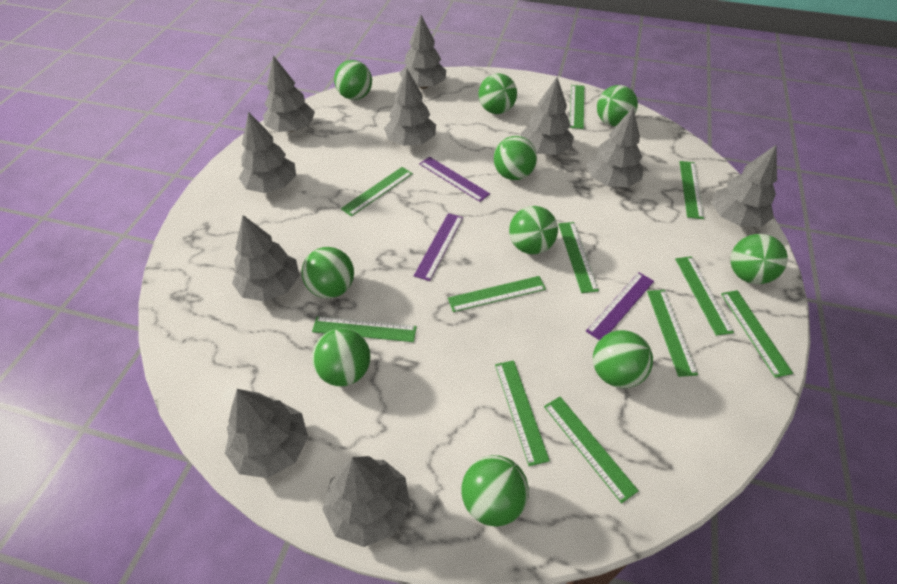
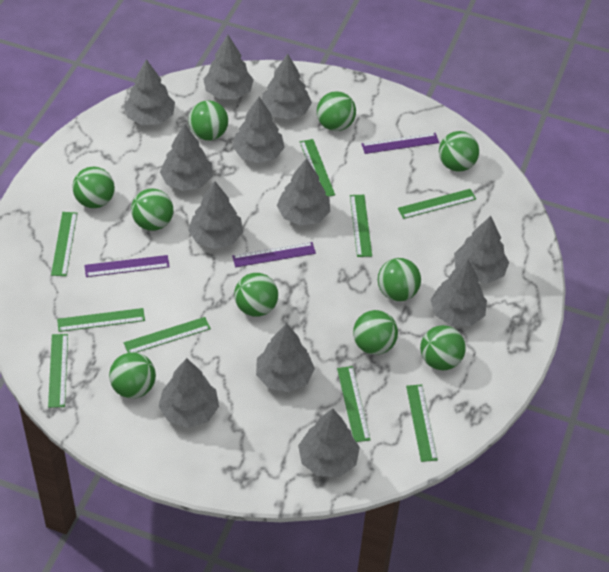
green ruler: [312,316,417,342] [341,167,413,217] [448,276,546,312] [495,360,550,466] [544,397,639,503] [558,222,599,293] [569,85,584,129] [647,290,698,377] [675,256,734,336] [680,161,704,219] [721,290,793,378] = 11 -> [48,334,68,408] [51,212,77,276] [57,308,145,332] [124,317,211,353] [300,139,335,197] [337,366,371,442] [350,195,372,257] [398,189,476,219] [406,384,438,462] = 9
grey tree: [225,389,308,478] [232,215,300,302] [239,112,296,193] [263,55,315,132] [322,456,410,547] [384,69,436,146] [399,15,446,89] [521,77,574,155] [587,108,643,187] [711,145,777,227] = 10 -> [124,59,175,125] [159,358,219,428] [160,124,213,191] [188,181,243,249] [203,35,254,99] [232,97,285,163] [256,323,315,392] [262,54,312,120] [277,158,330,226] [298,408,360,477] [431,259,487,326] [454,216,509,283] = 12

